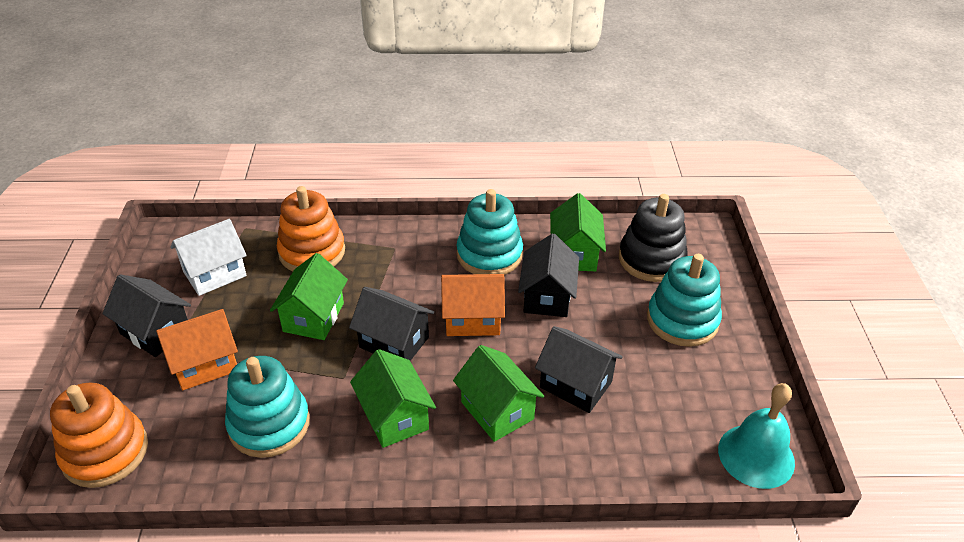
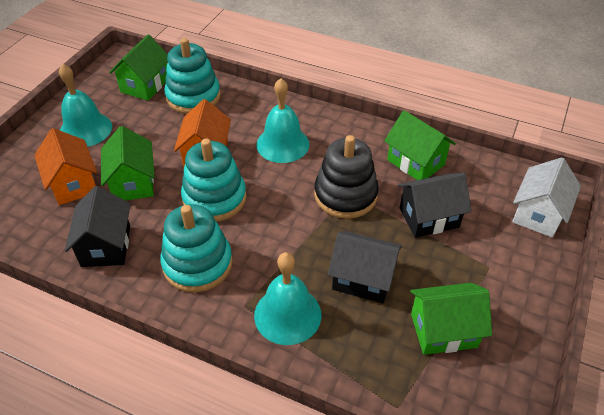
black house: [102,274,191,357] [349,287,434,361] [518,233,579,317] [535,326,623,413] = 4 -> [65,186,130,267] [328,231,402,303] [398,172,472,238] = 3
orange stacking toy: [50,383,148,488] [277,186,345,271] = 2 -> none = 0
turquoise bell: [718,383,795,489] = 1 -> [59,64,112,147] [254,252,321,345] [256,78,309,163] = 3

